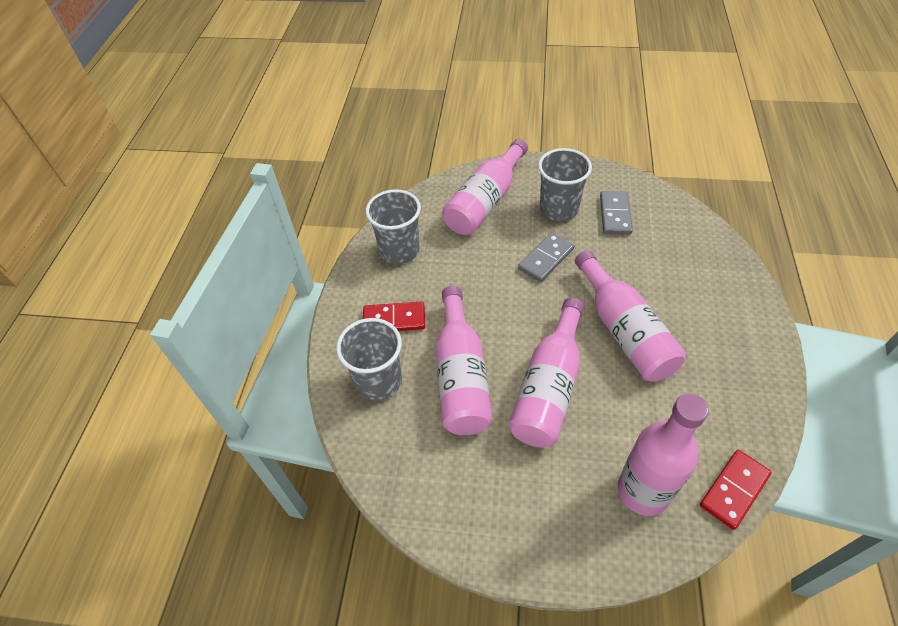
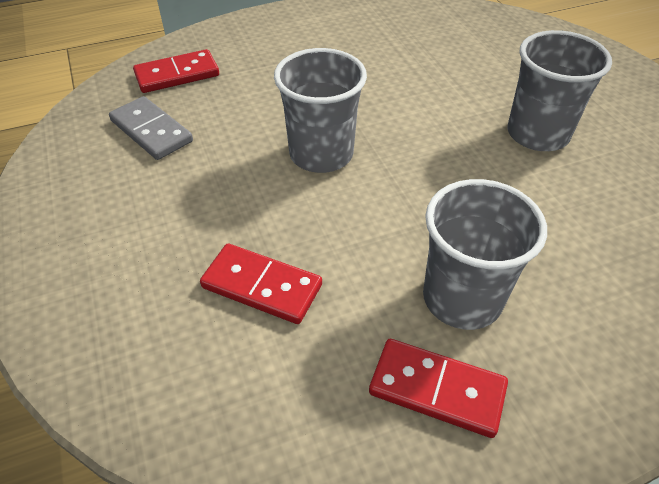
grey domino: [518,232,575,282] [600,191,633,235] = 2 -> [109,96,193,160] = 1
pink bottle: [436,286,493,435] [442,139,528,235] [508,298,584,448] [575,250,686,382] [618,393,709,516] = 5 -> none = 0
red domino: [363,301,425,331] [700,450,772,530] = 2 -> [133,49,219,93] [200,244,322,324] [369,339,508,438] = 3

